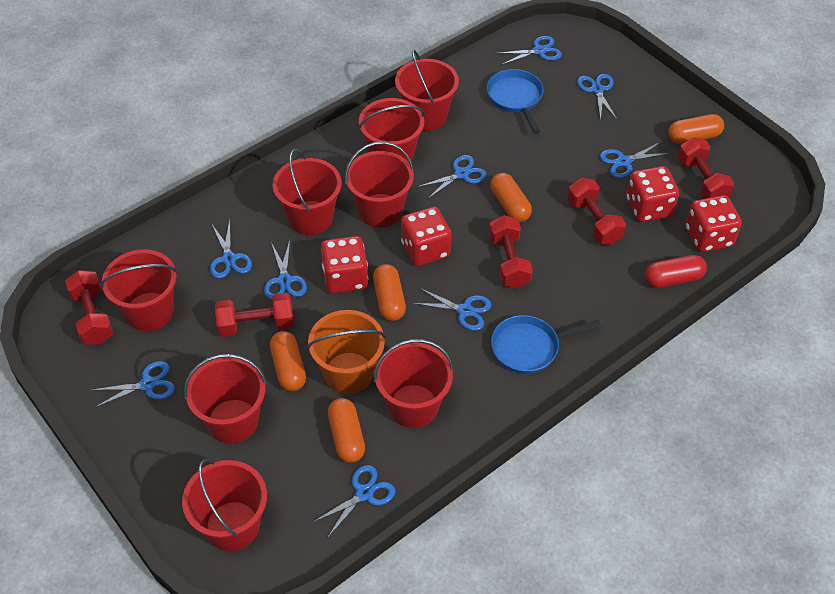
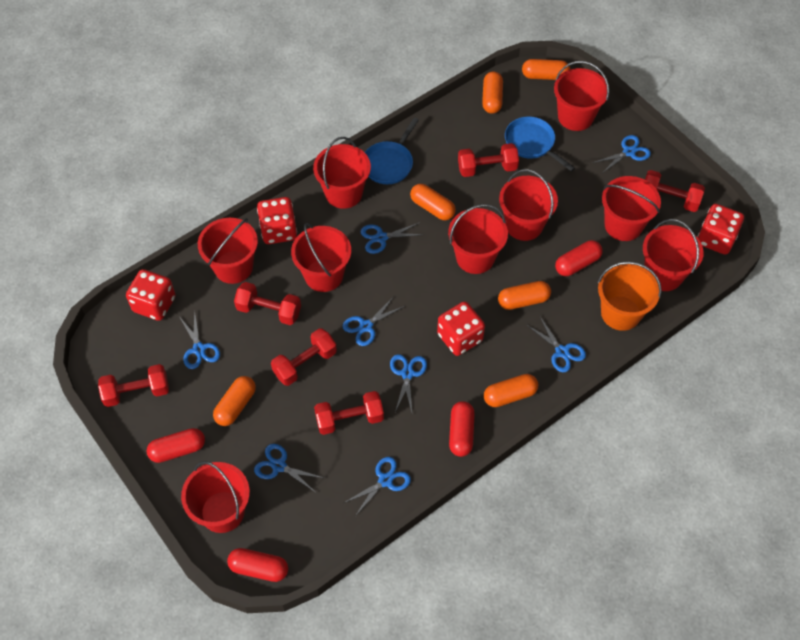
blue scissors: [92,361,175,408] [210,219,252,278] [264,240,307,300] [313,465,395,538] [413,288,491,331] [417,155,487,199] [496,36,562,65] [577,74,617,121] [600,142,670,178] = 9 -> [179,311,220,369] [254,444,324,492] [343,296,405,346] [344,457,411,516] [360,222,424,254] [390,354,427,412] [527,317,586,372] [593,135,651,173] = 8
orange capsule: [270,331,306,391] [328,398,365,463] [373,264,406,321] [490,173,532,222] [668,114,724,144] = 5 -> [213,376,256,426] [410,184,456,220] [482,71,503,114] [484,374,538,407] [498,281,551,310] [522,59,570,80] = 6
red bucket: [100,249,178,331] [182,459,267,551] [184,354,267,444] [273,149,342,235] [345,141,414,228] [358,98,425,163] [374,339,454,428] [395,49,459,131] = 8 -> [181,461,250,533] [198,218,258,284] [291,223,351,292] [313,137,371,209] [448,204,508,274] [499,169,558,241] [554,61,609,131] [602,176,661,241] [643,219,704,291] = 9
red capsule: [645,255,707,288] = 1 -> [147,428,205,463] [227,548,288,582] [449,401,475,457] [555,240,603,276] = 4
red dumbbell: [65,270,113,345] [215,293,294,337] [489,215,533,289] [567,178,626,245] [678,137,734,199] = 5 -> [98,364,169,407] [234,282,301,325] [271,328,337,386] [314,391,384,435] [458,143,519,177] [645,170,705,212] = 6

